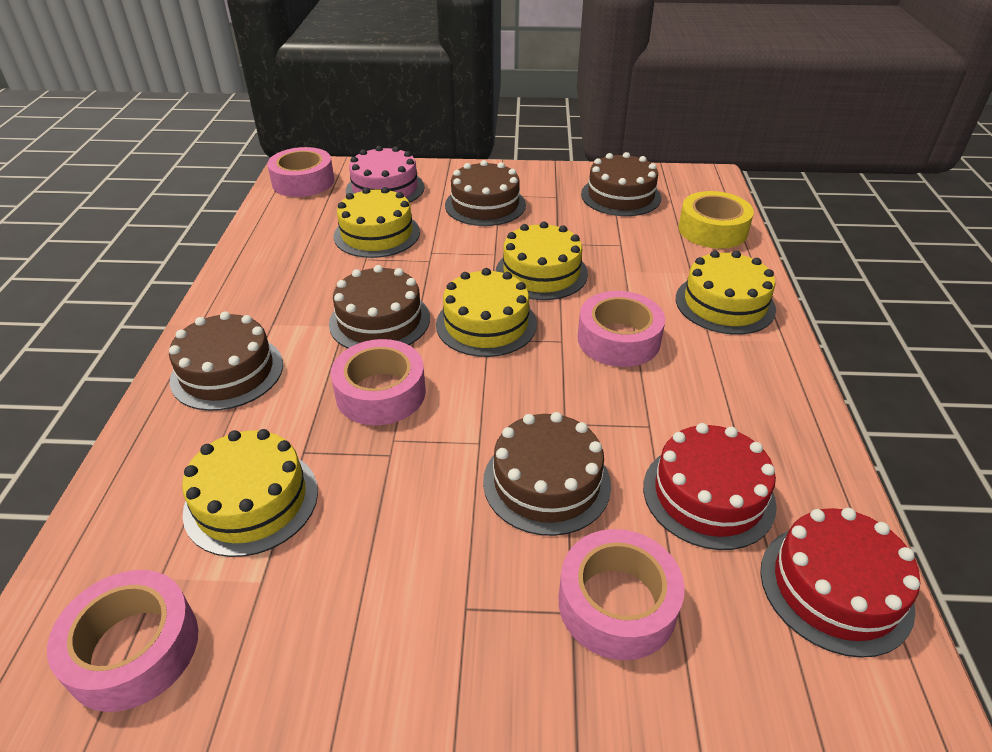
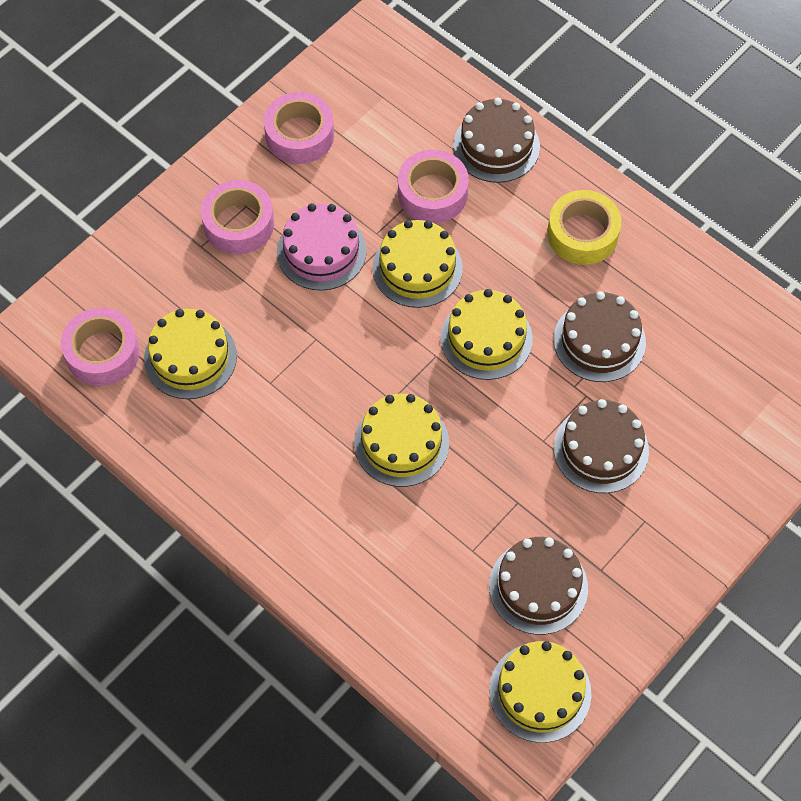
brown cake: [169,311,283,411] [329,265,430,348] [445,160,526,226] [483,412,611,536] [581,152,661,216] = 5 -> [453,98,540,183] [489,537,588,635] [554,291,646,382] [554,399,649,493] = 4
pink tape: [47,570,198,712] [267,147,335,197] [331,339,426,425] [559,529,685,660] [578,291,665,367] = 5 -> [61,308,140,386] [201,180,274,254] [264,92,334,164] [398,150,469,223] = 4
red cake: [643,423,777,550] [760,508,920,658] = 2 -> none = 0

